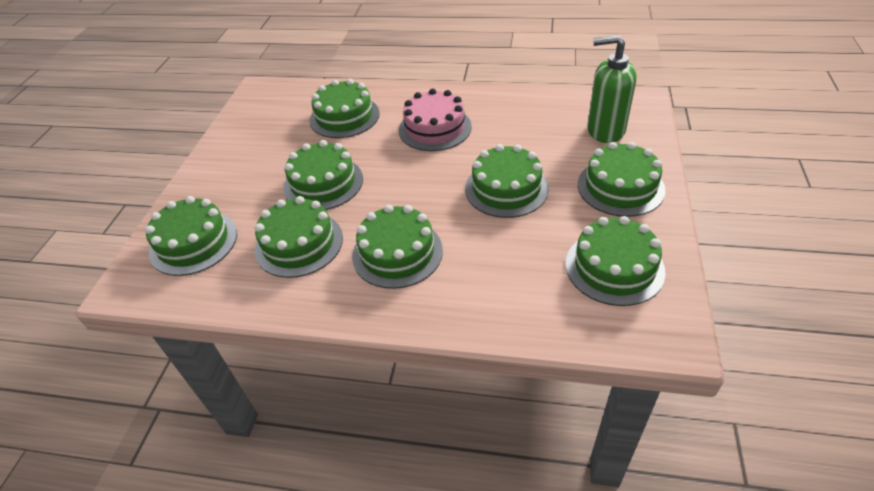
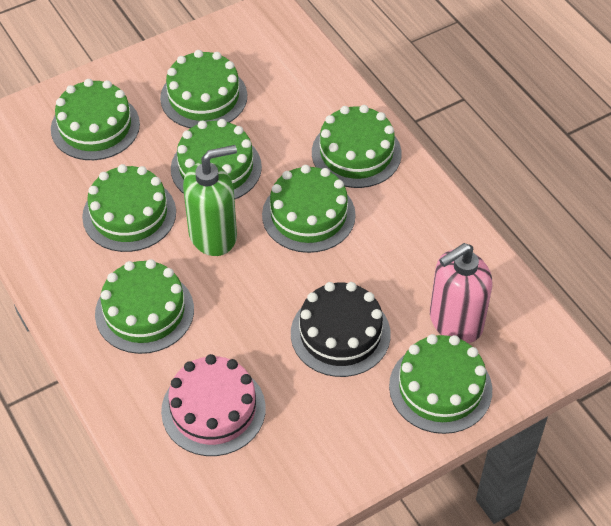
black cake: none = 0 -> [291,282,391,377] = 1
pink soap dispenser: none = 0 -> [430,243,492,343] = 1

